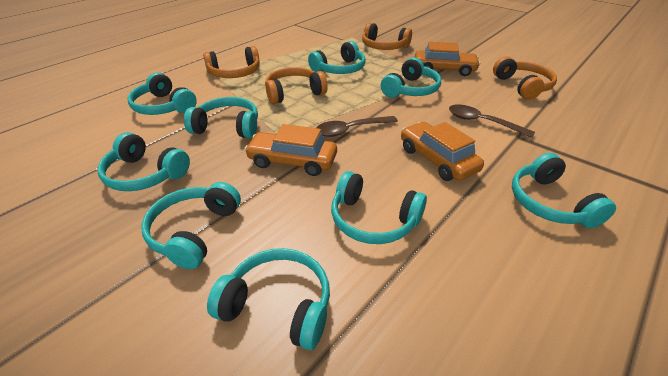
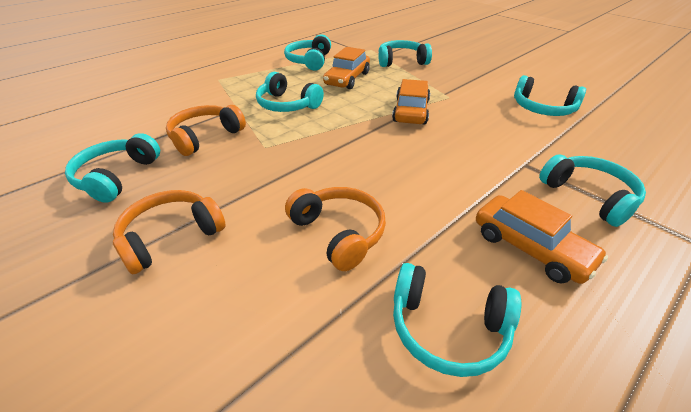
brown spoon: [316,116,398,137] [449,104,535,138] = 2 -> none = 0
orange headphones: [203,46,260,78] [265,67,328,104] [362,23,412,50] [493,57,557,100] = 4 -> [113,190,226,274] [166,105,246,156] [285,187,386,271] = 3
turquoise headphones: [98,132,190,191] [128,72,197,115] [141,182,241,269] [184,97,258,138] [207,248,330,350] [308,41,366,74] [331,171,427,244] [381,57,441,98] [512,153,616,228] = 9 -> [65,133,160,203] [256,72,324,112] [284,34,331,71] [379,40,432,67] [393,263,521,377] [514,75,586,116] [539,154,646,227] = 7

